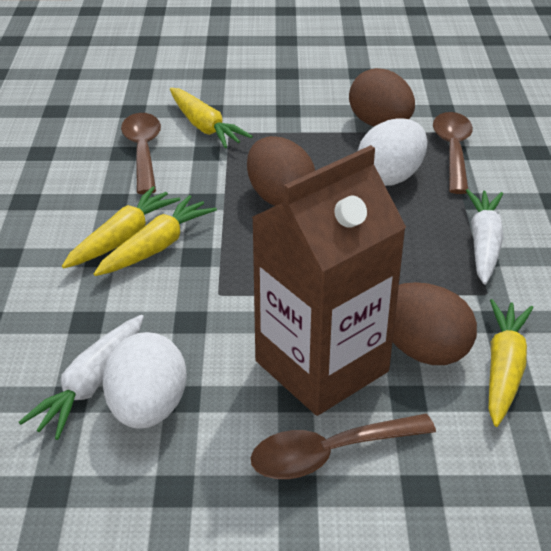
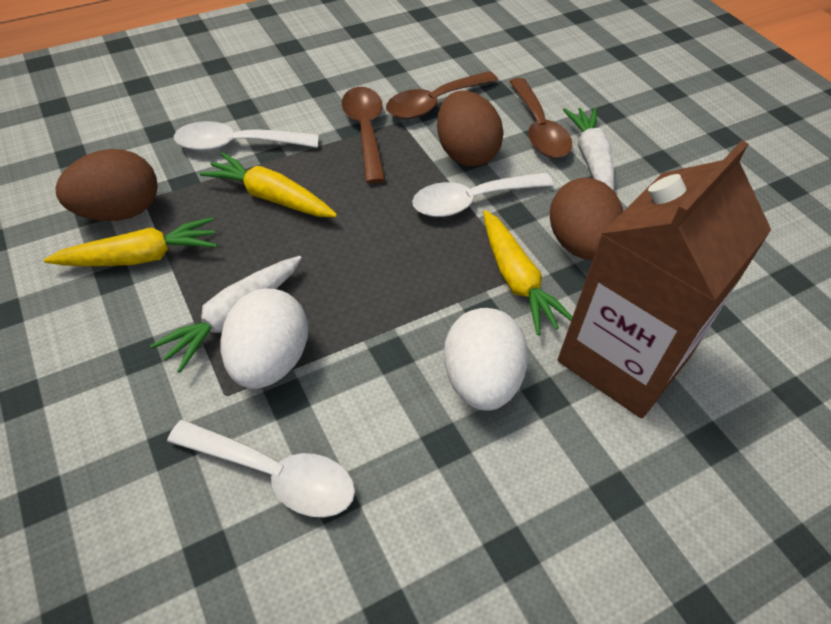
white spoon: none = 0 -> [167,420,355,517] [174,121,318,151] [412,173,554,217] = 3
yellow carrot: [62,186,181,268] [94,195,217,276] [170,88,253,148] [488,299,533,427] = 4 -> [44,217,217,266] [200,152,337,217] [483,210,572,335] = 3

